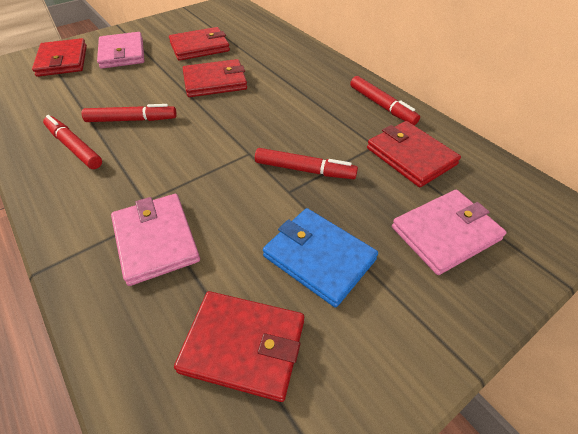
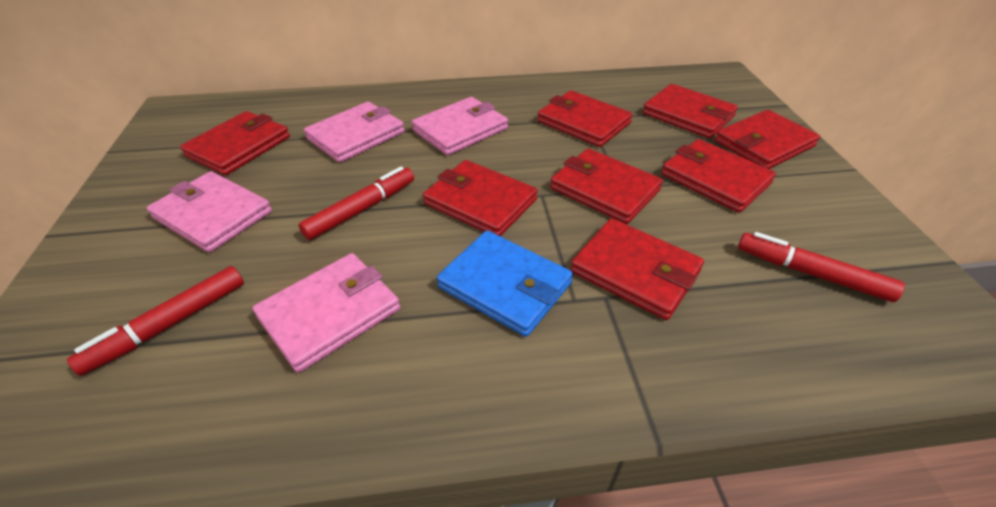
pink wallet: [97,32,144,69] [111,194,200,286] [392,190,507,275] = 3 -> [147,171,272,253] [253,253,400,373] [304,102,405,162] [412,97,508,155] = 4
red marker: [43,115,102,169] [82,104,177,122] [255,148,358,179] [350,76,420,125] = 4 -> [67,266,244,376] [299,166,414,240] [738,232,905,302] = 3
red wallet: [32,38,87,77] [169,27,230,61] [174,291,304,402] [183,59,247,97] [367,121,461,187] = 5 -> [180,111,290,175] [423,160,538,236] [537,90,633,147] [550,148,663,224] [570,218,704,320] [642,84,738,138] [661,139,776,213] [715,110,820,169] = 8

